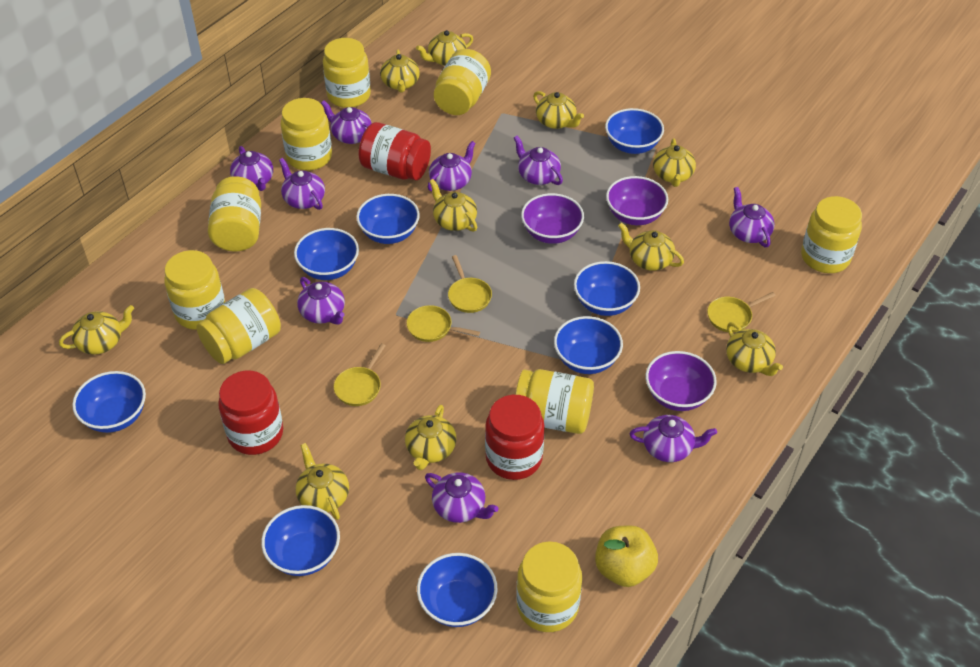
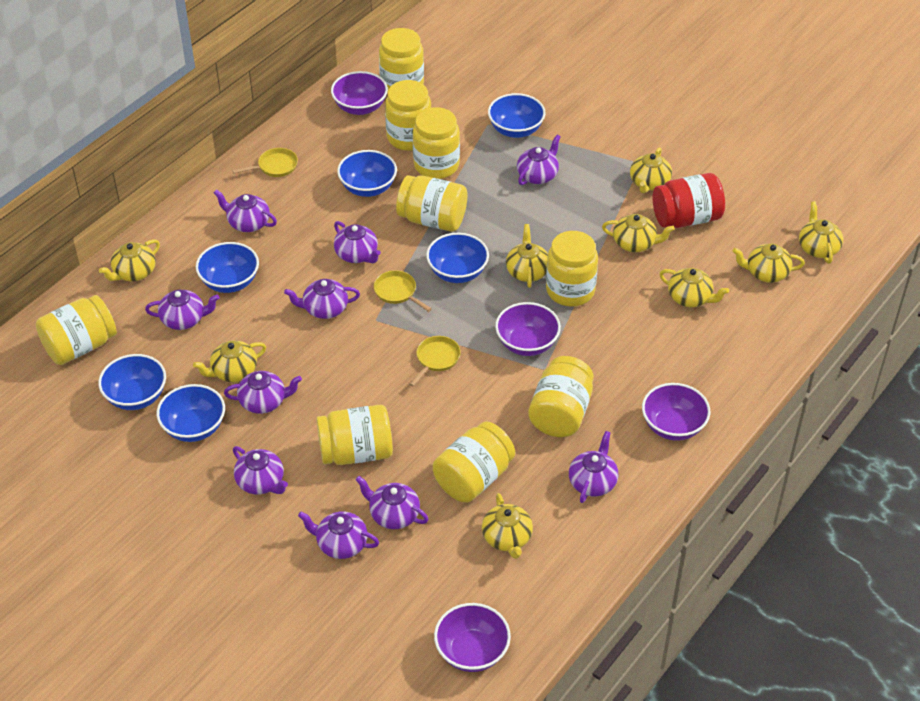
blue bowl: [72,371,146,433] [261,505,340,576] [294,228,359,280] [356,194,420,244] [417,553,497,627] [554,316,623,374] [574,261,640,316] [605,108,664,154] = 8 -> [98,354,166,410] [157,384,225,442] [196,242,259,293] [337,150,397,197] [426,233,489,283] [488,93,545,138] = 6
purple bowl: [521,193,584,244] [606,176,668,225] [646,351,717,411] = 3 -> [331,71,388,115] [434,603,511,672] [495,302,561,356] [642,383,711,441] = 4
purple teapot: [230,146,273,191] [279,158,325,210] [297,277,345,325] [321,100,372,144] [425,472,499,523] [428,141,476,191] [514,136,563,185] [630,415,717,462] [729,187,774,247] = 9 -> [145,290,220,330] [214,189,277,232] [224,371,302,414] [233,446,288,495] [284,279,360,319] [298,511,379,559] [334,221,381,263] [355,476,429,529] [517,135,561,185] [569,431,618,503] = 10
red jar: [218,371,283,455] [359,122,431,180] [485,395,545,480] = 3 -> [653,173,725,228] = 1
yellow apple: [595,526,658,587] = 1 -> none = 0
yellow pan: [334,343,386,406] [407,305,480,342] [448,255,492,313] [707,292,776,333] = 4 -> [232,148,298,177] [374,270,432,312] [409,336,461,386] = 3
yellow teapot: [59,305,134,355] [296,443,349,520] [380,49,420,93] [405,405,457,470] [416,30,473,66] [429,179,477,232] [533,91,584,129] [618,222,684,271] [653,138,696,187] [726,322,783,376] = 10 -> [99,239,160,281] [193,340,266,382] [482,493,533,559] [506,224,548,288] [602,214,675,252] [630,147,672,193] [659,268,729,307] [732,243,805,283] [799,201,843,263] = 9

